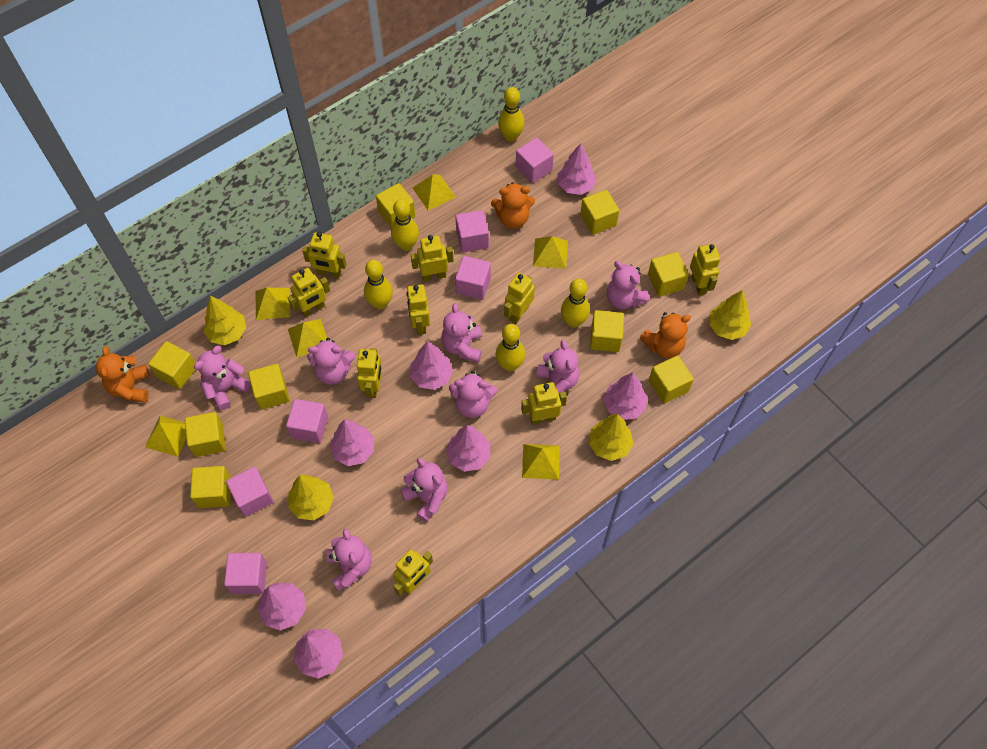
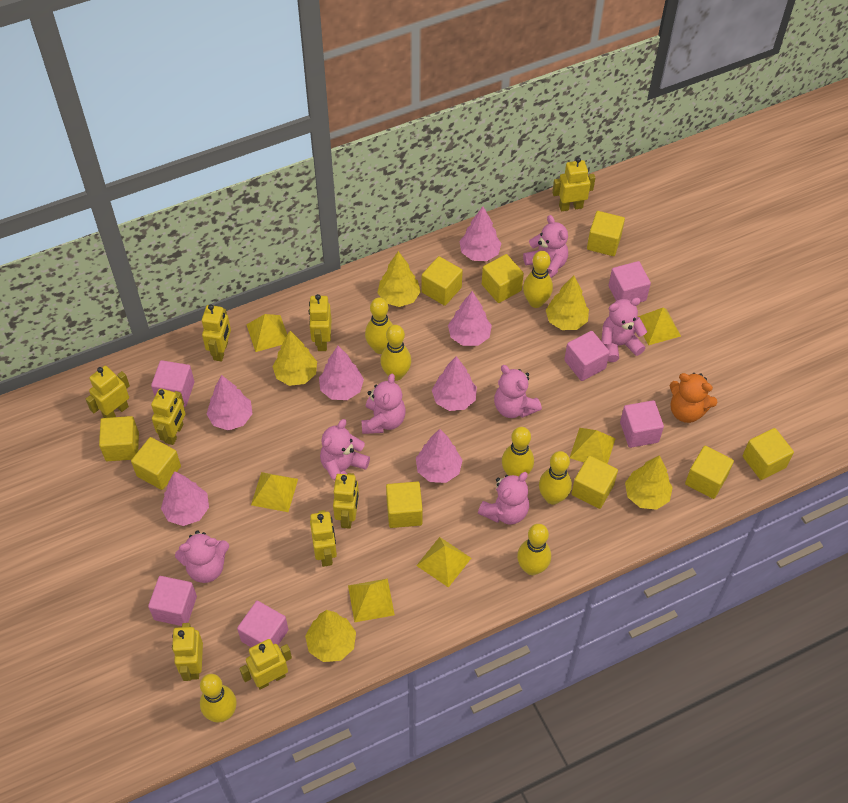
orange teddy bear: [96,346,150,403] [491,182,535,229] [640,312,691,358] = 3 -> [669,373,718,423] = 1
pink teddy bear: [194,346,251,410] [307,338,355,385] [327,529,372,591] [400,458,448,522] [441,303,482,362] [449,371,497,418] [536,340,579,393] [607,261,650,309] = 8 -> [175,530,229,583] [320,419,370,480] [361,373,406,434] [478,472,529,525] [494,365,542,418] [523,215,568,278] [601,297,647,362] = 7
yellow bowling pin: [364,260,393,310] [391,199,419,251] [495,324,525,372] [498,87,525,142] [561,278,590,328] = 5 -> [200,674,237,722] [365,298,393,354] [381,325,411,381] [502,427,534,476] [517,524,551,575] [523,251,553,308] [539,451,572,505] = 7
yellow tree: [203,296,246,345] [288,475,334,520] [588,414,633,461] [709,290,751,340] = 4 -> [273,331,317,386] [305,610,356,662] [377,251,421,307] [546,276,589,330] [625,455,673,510] = 5

